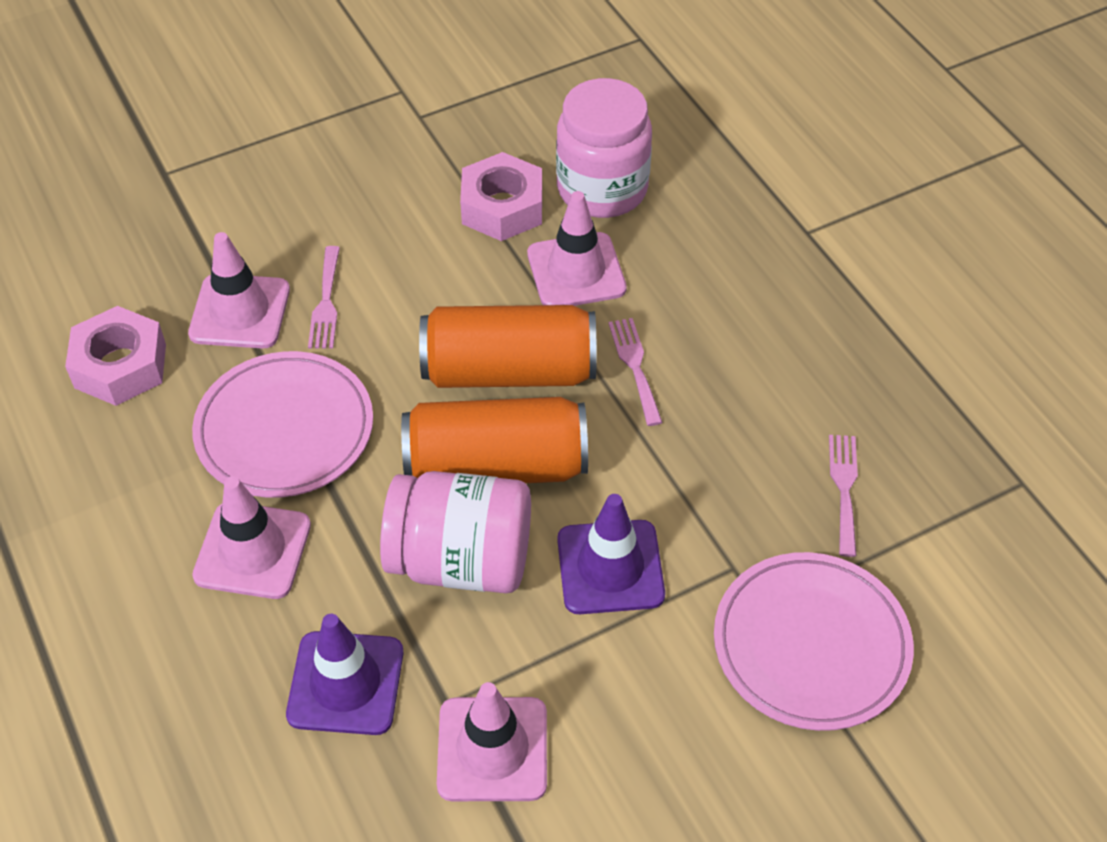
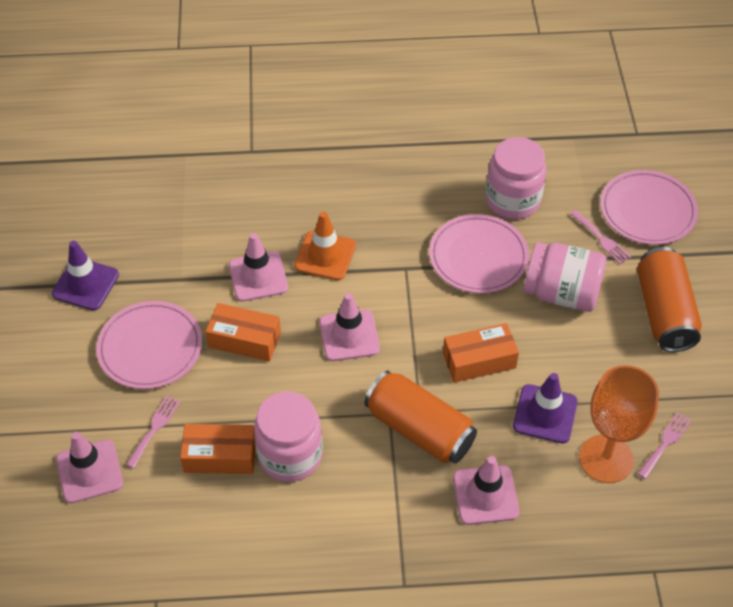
orange box: none = 0 -> [180,424,256,474] [205,303,281,361] [443,323,519,383] = 3
orange goblet: none = 0 -> [579,365,659,483] = 1
orange traffic cone: none = 0 -> [294,212,356,280] = 1
pink jar: [380,471,531,593] [556,78,652,218] = 2 -> [254,391,323,482] [486,137,547,219] [524,242,607,312] = 3
pink nut: [65,306,166,406] [460,152,542,241] = 2 -> none = 0
pink plate: [192,351,373,498] [714,552,914,731] = 2 -> [96,301,202,389] [429,214,529,293] [600,170,698,245] = 3

